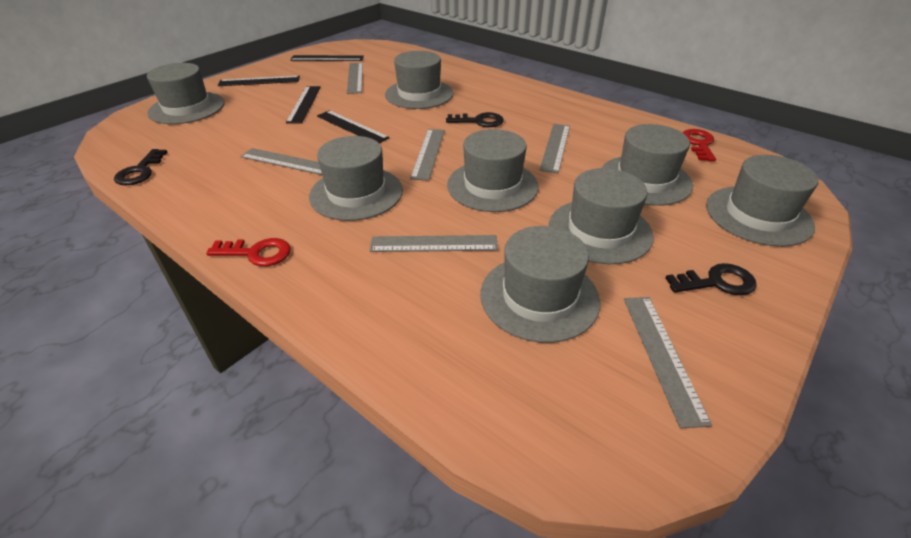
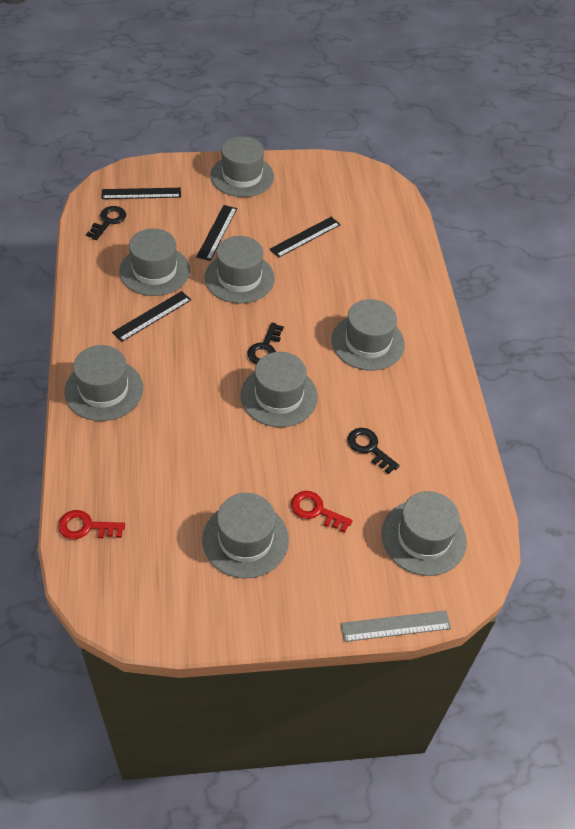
grey ruler: [240,148,322,175] [347,63,363,94] [370,235,498,252] [410,129,445,181] [540,124,570,173] [624,297,712,428] = 6 -> [341,610,451,642] = 1

